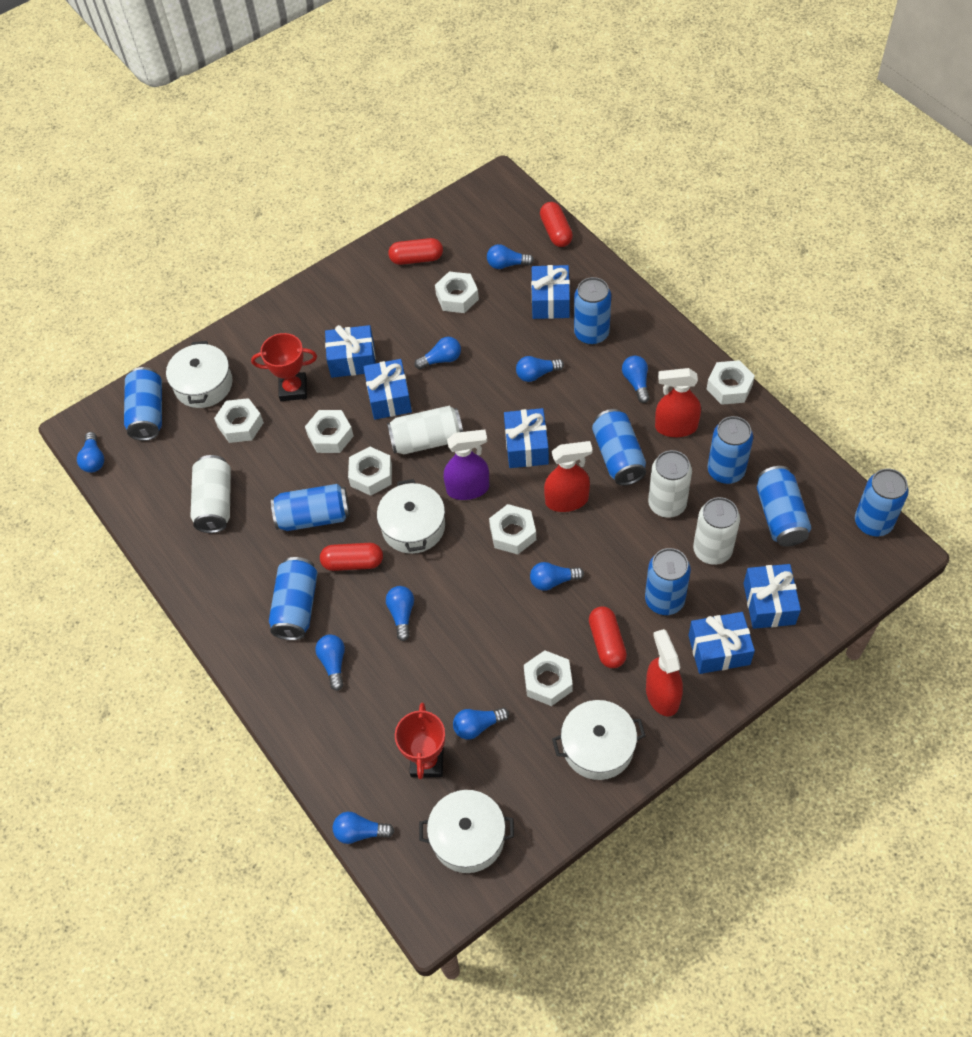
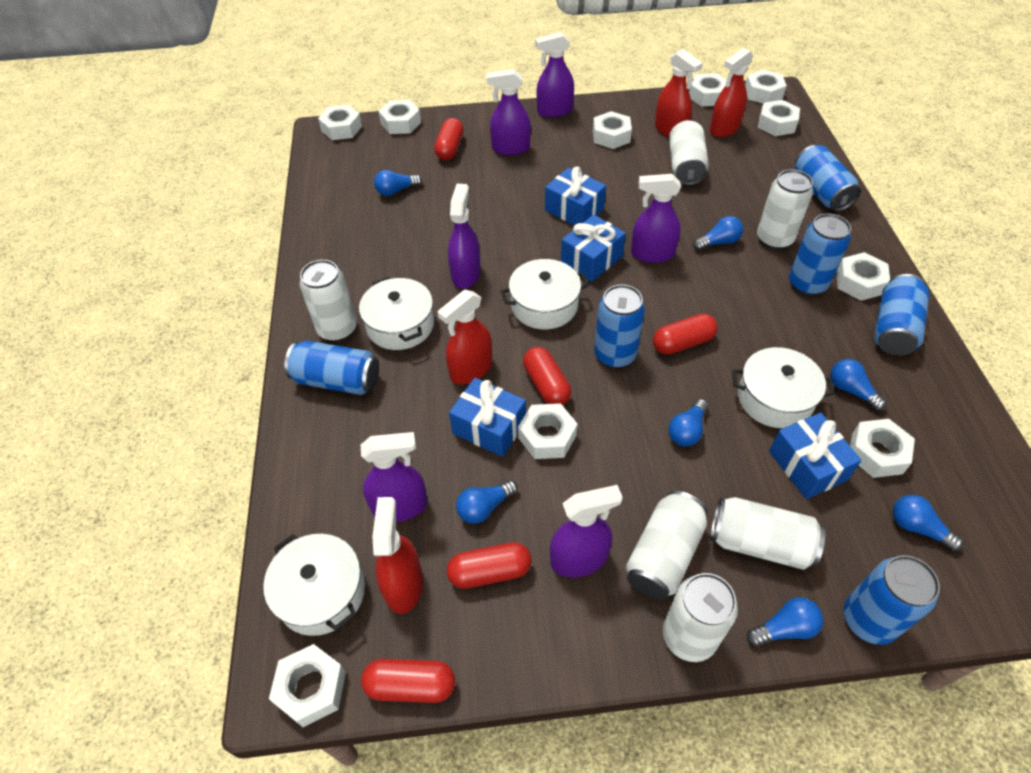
blue can: [124,367,162,441] [269,557,318,640] [271,484,350,531] [574,277,611,345] [592,409,646,485] [645,548,691,615] [707,416,753,484] [757,466,811,547] [855,469,909,536] = 9 -> [284,341,379,395] [594,284,645,368] [789,214,851,296] [795,145,861,211] [844,555,940,645] [874,274,929,356] = 6
blue gift: [325,325,376,378] [364,359,412,420] [504,408,549,468] [531,265,570,319] [688,612,755,674] [743,564,801,629] = 6 -> [449,378,526,457] [545,167,606,225] [561,215,626,282] [769,413,862,499] = 4
blue light bulb: [77,432,104,473] [315,634,345,691] [333,812,394,844] [386,586,414,641] [415,337,461,369] [453,708,509,740] [487,244,534,269] [516,356,564,382] [530,562,584,591] [622,356,650,403] = 10 -> [374,170,422,196] [456,480,518,524] [668,399,708,446] [693,216,743,251] [747,597,823,647] [830,359,887,411] [893,495,963,551] = 7
purple spray bottle: [444,430,489,500] = 1 -> [360,432,427,522] [448,184,481,289] [486,69,531,155] [535,32,574,118] [550,485,623,577] [631,174,681,263] = 6
red capsule: [320,543,383,571] [388,238,443,265] [540,202,573,247] [589,606,627,668] = 4 -> [361,659,455,703] [434,118,464,160] [447,542,532,589] [523,347,571,405] [653,314,718,355] = 5
red spray bottle: [544,441,593,512] [646,629,683,716] [655,368,701,437] = 3 -> [372,497,423,614] [438,290,492,384] [655,49,703,137] [710,48,753,137] = 4
red trophy: [251,333,317,401] [395,702,445,779] = 2 -> none = 0
white can: [191,455,231,533] [387,406,463,454] [648,450,692,518] [693,497,740,565] = 4 -> [300,260,357,342] [626,491,708,600] [663,573,738,662] [669,120,709,185] [710,497,825,570] [757,169,813,250] = 6
white nut: [214,398,264,443] [305,410,353,453] [348,447,392,496] [435,272,479,313] [489,504,536,555] [524,650,573,706] [707,360,755,405] = 7 -> [269,644,346,727] [318,105,362,140] [378,100,421,134] [518,403,578,459] [593,111,632,149] [689,73,726,107] [745,70,787,103] [758,100,800,136] [836,252,890,301] [850,419,915,478] = 10

